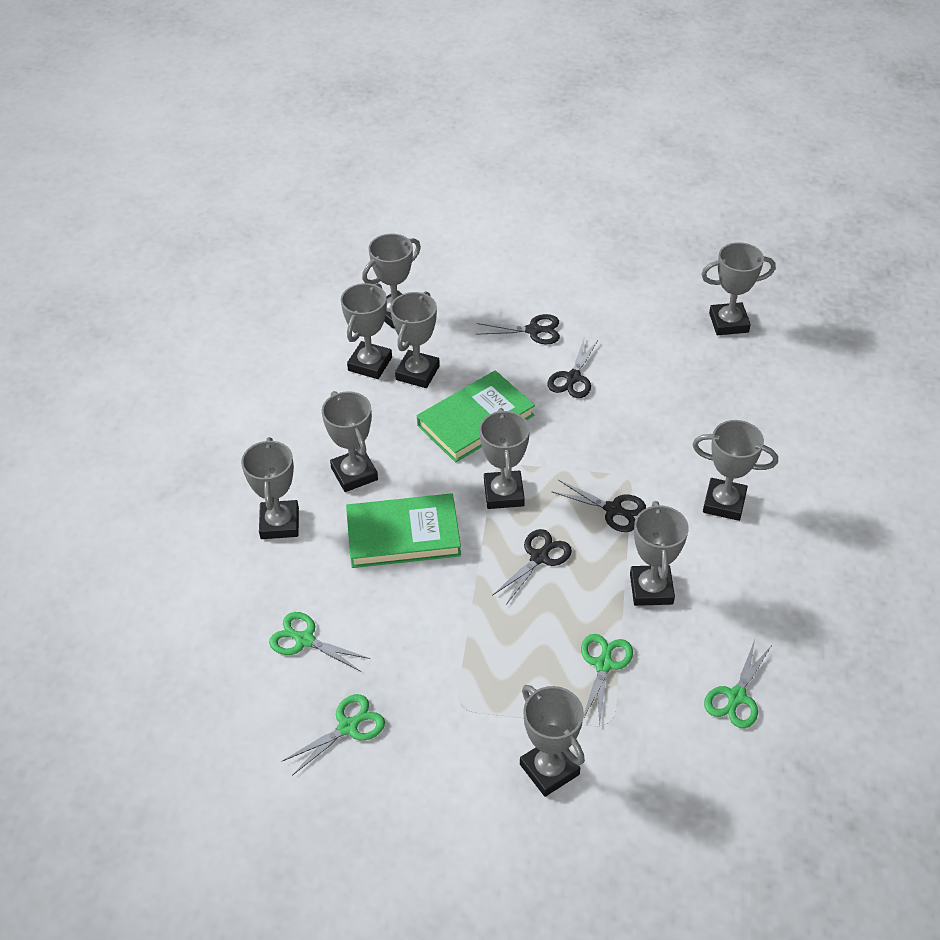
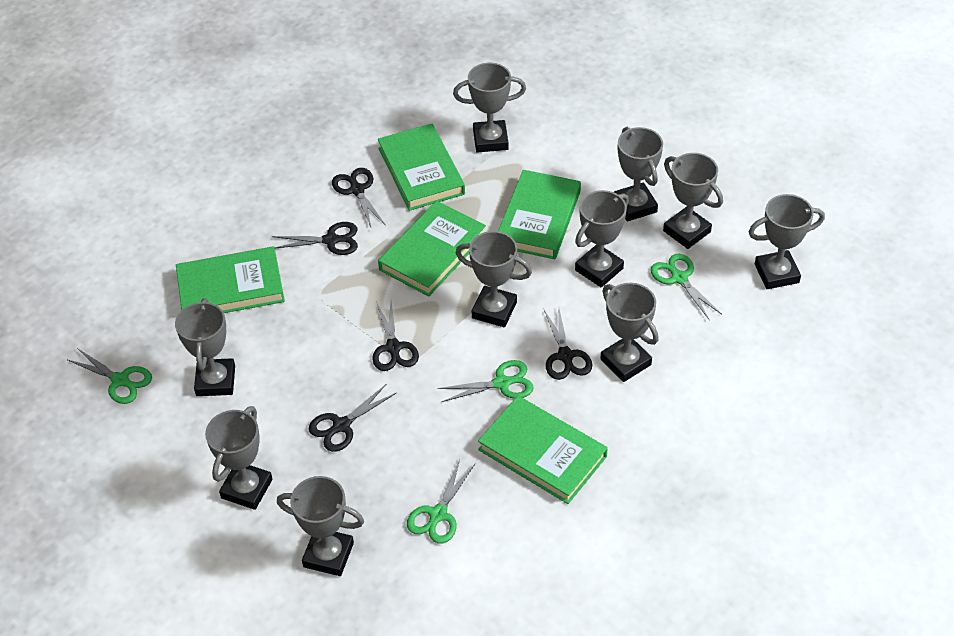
black scissors: [476,314,560,344] [492,529,572,605] [547,339,599,398] [551,480,646,532] = 4 -> [272,222,358,255] [309,384,396,452] [332,168,385,227] [372,301,419,371] [544,309,592,380] = 5
green book: [346,494,461,568] [417,370,535,463] = 2 -> [176,246,285,313] [378,124,465,211] [378,201,486,297] [478,396,608,504] [498,170,581,259] = 5

